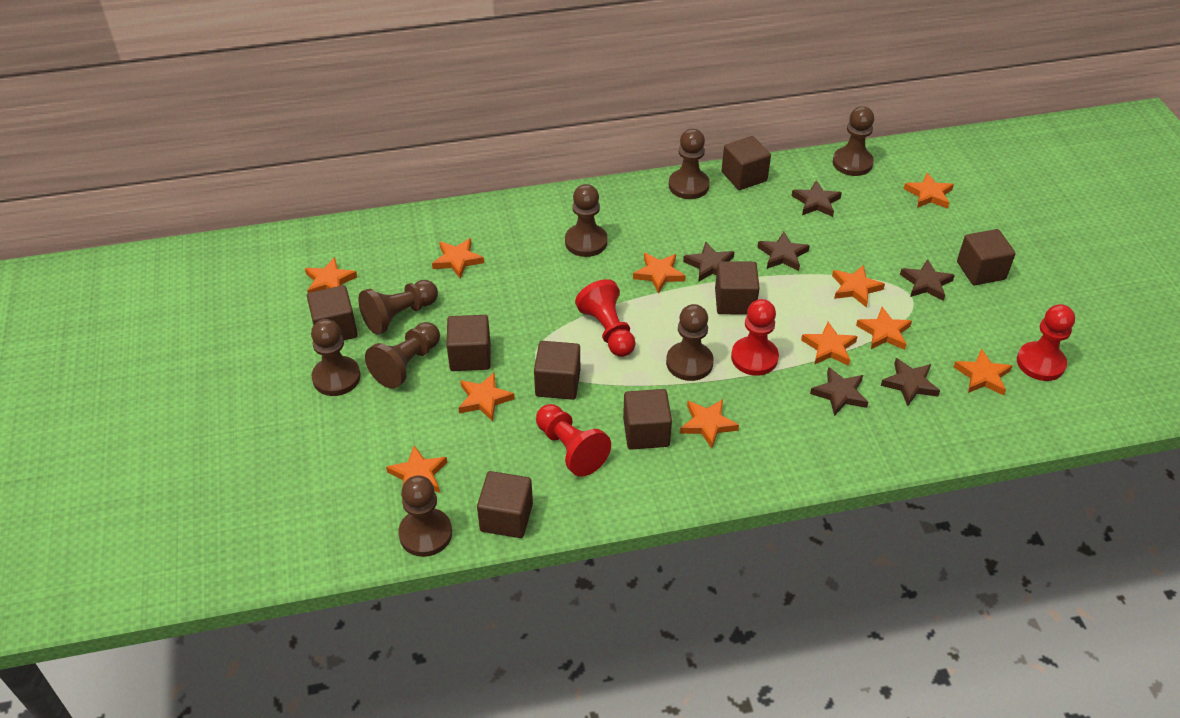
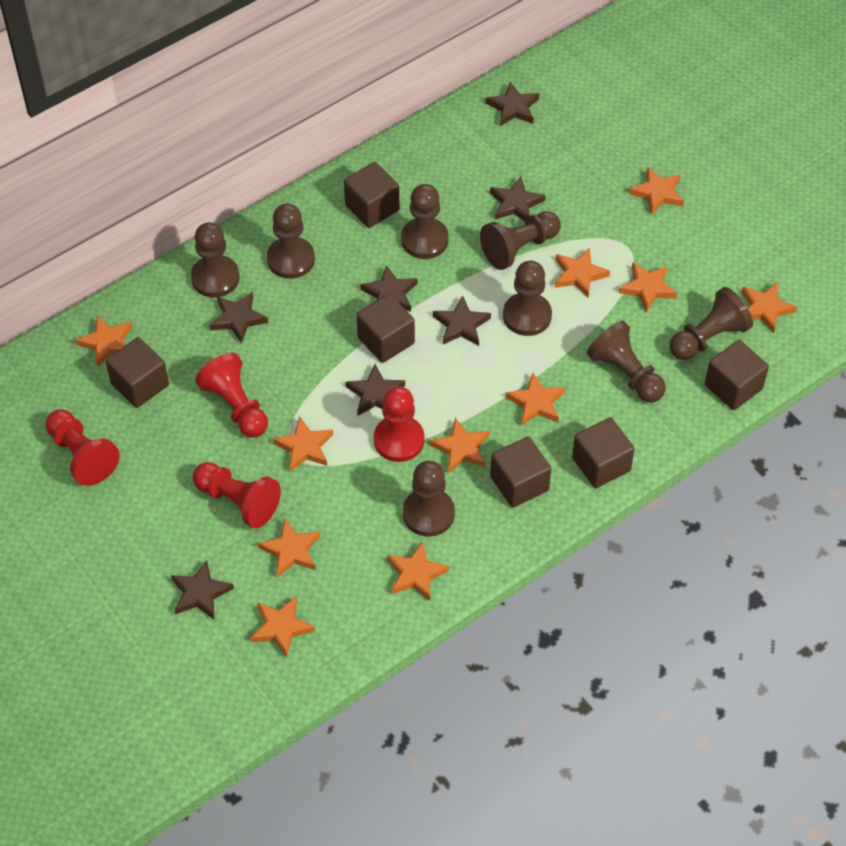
brown cube: [307,285,358,340] [447,315,490,371] [477,471,533,538] [534,341,580,400] [623,389,672,450] [715,261,759,315] [721,136,771,190] [957,229,1016,285] = 8 -> [106,337,169,408] [344,162,400,228] [357,294,415,363] [490,436,551,508] [572,417,635,488] [705,340,769,410] = 6
brown star: [683,242,734,282] [757,232,810,271] [792,180,842,217] [810,367,868,416] [881,358,940,406] [900,259,955,301] = 6 -> [171,560,234,619] [209,292,268,343] [346,364,405,416] [360,265,418,312] [433,295,491,346] [486,82,539,126] [490,177,545,222] = 7

